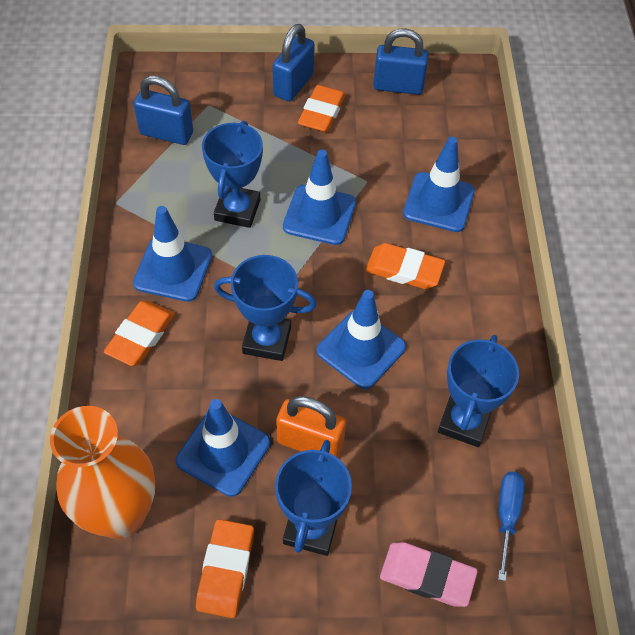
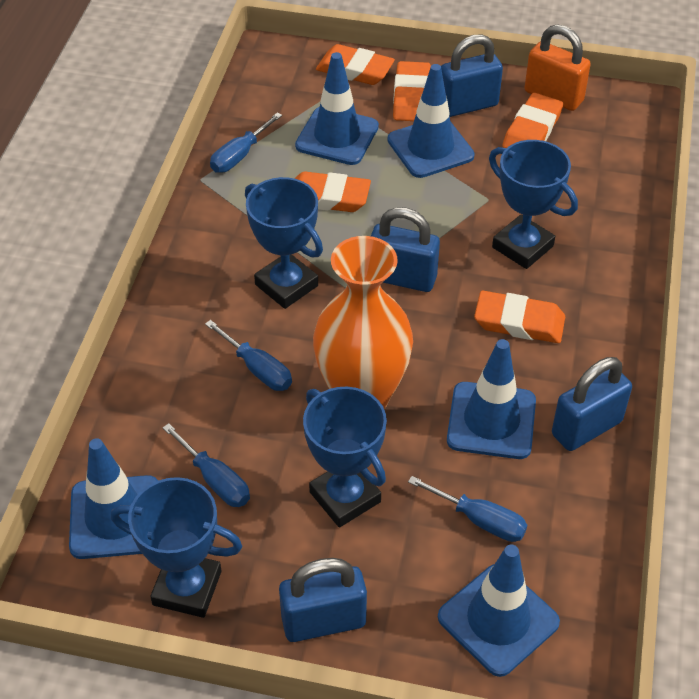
blue padlock: [134,76,193,145] [273,24,315,102] [373,28,428,95] = 3 -> [279,558,367,642] [371,207,440,292] [441,34,503,117] [552,357,632,451] = 4
blue screwdriver: [498,472,525,581] = 1 -> [163,423,250,507] [205,320,292,391] [210,113,282,173] [408,476,527,542] = 4
orange eraser: [104,301,175,366] [196,519,254,618] [298,85,346,132] [365,243,445,289] = 4 -> [294,172,371,212] [316,44,395,85] [393,61,431,121] [474,291,565,343] [503,93,563,148] = 5
pink eraser: [380,542,478,607] = 1 -> none = 0

